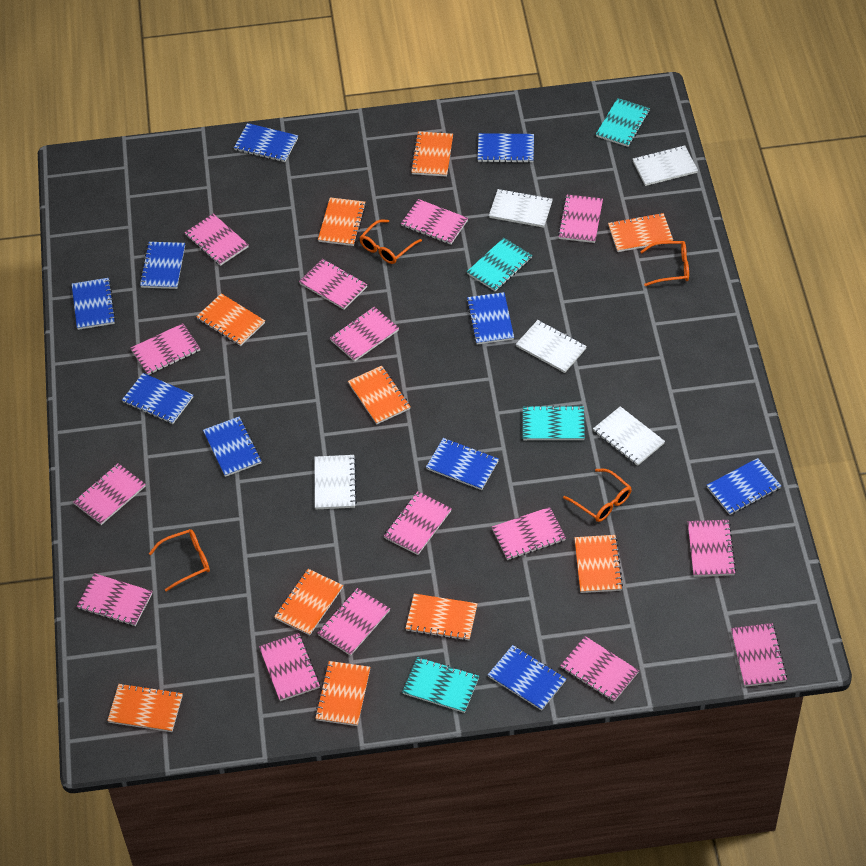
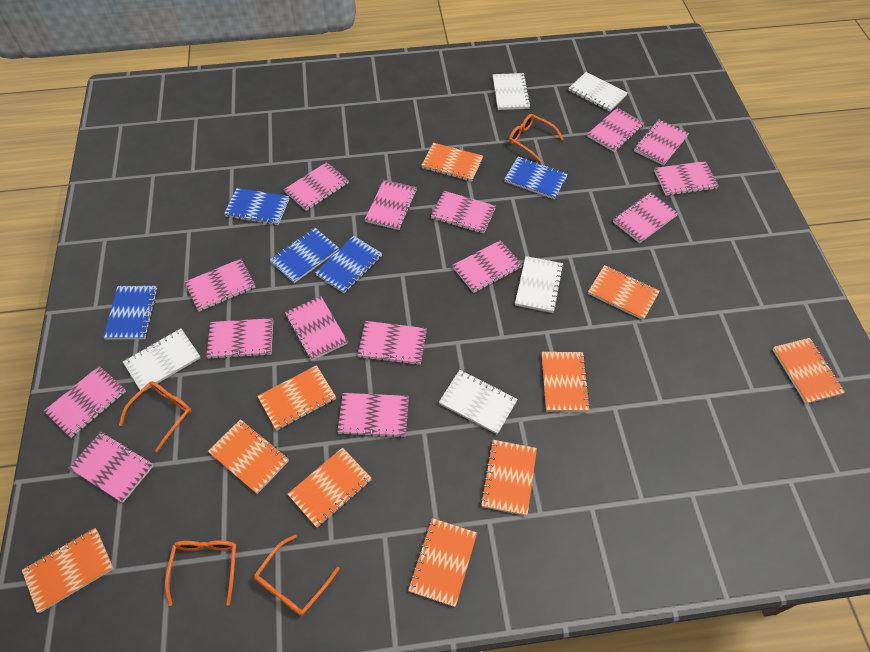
blue notebook: [72,278,116,330] [122,373,193,424] [139,242,185,289] [203,417,261,477] [234,123,298,162] [426,438,499,490] [466,292,514,345] [477,133,534,163] [488,645,566,711] [707,458,781,515] = 10 -> [103,286,158,340] [224,188,289,225] [270,228,339,283] [315,236,382,293] [504,157,568,199] = 5
turquoise notebook: [402,657,479,713] [467,238,532,292] [523,405,585,440] [596,98,650,147] = 4 -> none = 0

